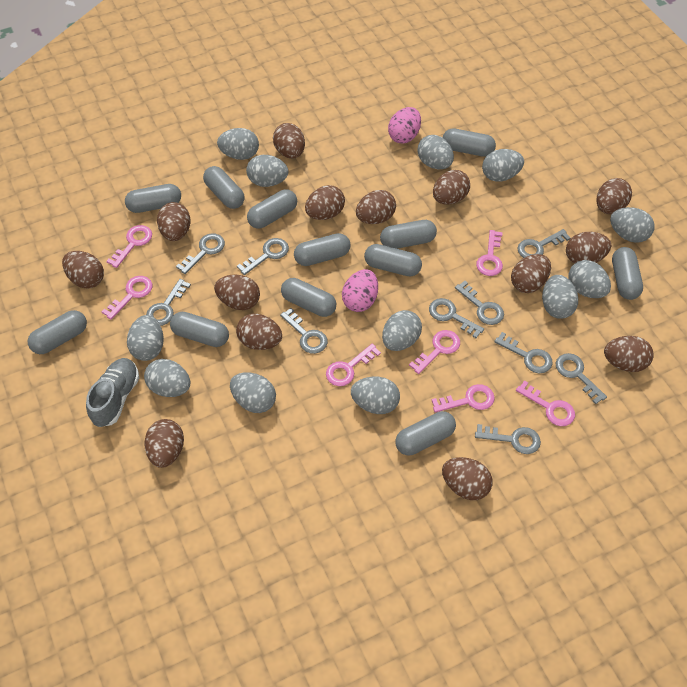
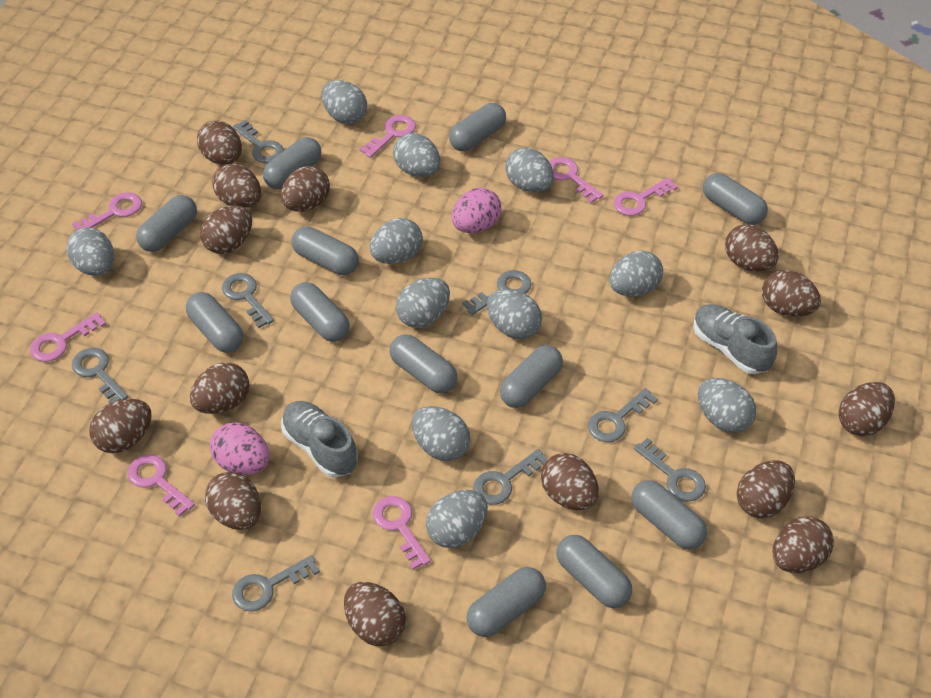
grey egg: [127,315,164,361] [144,359,190,397] [217,128,259,160] [230,373,276,413] [246,155,288,187] [351,377,400,414] [382,310,422,351] [417,135,454,169] [482,149,524,182] [542,275,578,319] [568,260,611,298] [610,207,655,243] = 12 -> [66,227,114,276] [322,80,367,125] [369,218,423,264] [393,133,440,177] [396,278,450,328] [412,406,470,461] [426,490,488,548] [487,289,542,340] [505,148,554,192] [609,251,663,297] [698,378,756,433] = 11
grey key: [146,279,191,326] [176,233,225,274] [237,238,289,275] [280,308,328,354] [429,298,484,338] [455,281,504,325] [475,424,541,454] [494,332,553,373] [518,229,570,258] [556,353,607,404] = 10 -> [72,348,128,403] [222,273,274,328] [232,555,320,612] [233,120,284,163] [462,270,532,315] [473,449,548,505] [588,388,658,442] [634,438,706,502] = 8
grey shoe: [86,358,139,427] = 1 -> [281,401,358,478] [693,304,777,374] = 2

